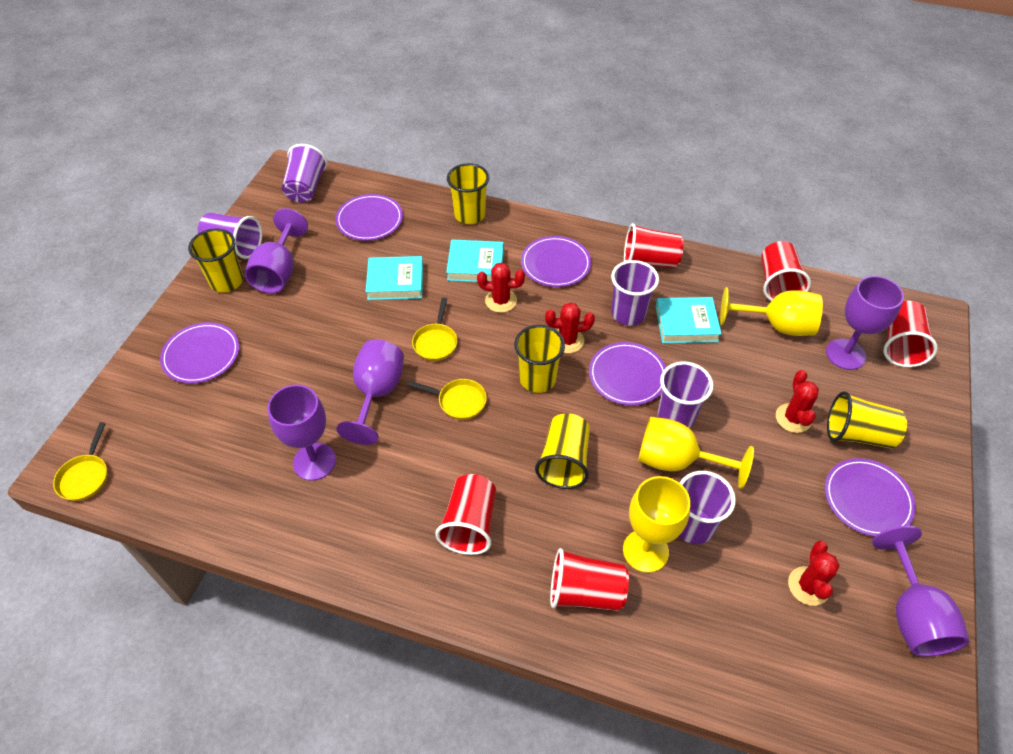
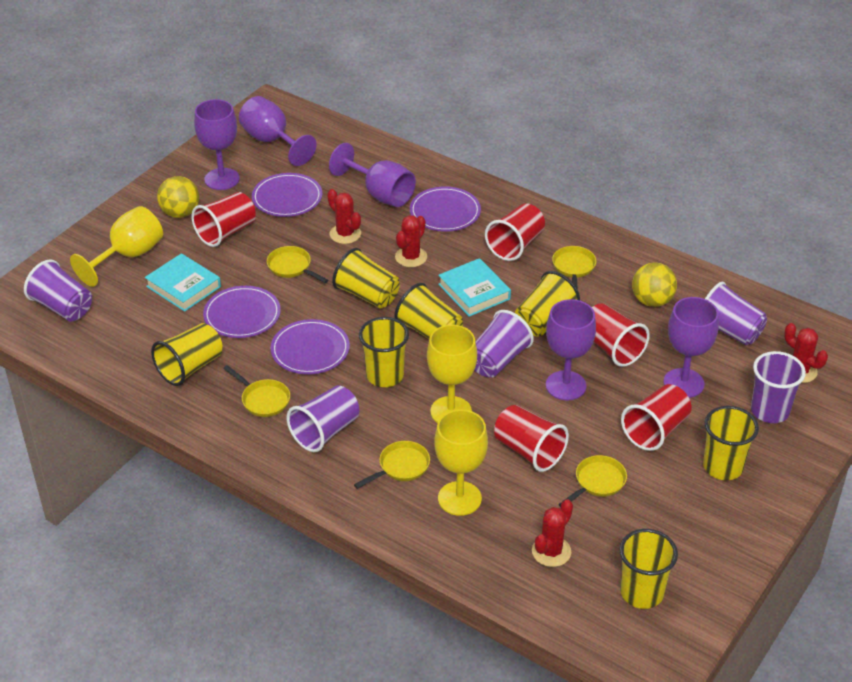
purple plate: [160,322,239,384] [335,194,403,241] [521,236,591,287] [589,342,666,406] [825,458,916,537] = 5 -> [203,286,281,338] [252,173,322,217] [270,319,350,375] [410,186,481,232] = 4
turquoise book: [366,256,423,300] [446,240,504,282] [655,297,722,344] = 3 -> [145,253,221,312] [438,258,511,317] = 2
yellow ball: none = 0 -> [157,176,199,218] [632,262,677,307] = 2
yellow cup: [188,229,243,292] [447,163,489,224] [514,325,565,393] [535,413,590,489] [827,391,907,449] = 5 -> [151,323,222,386] [332,248,400,309] [359,317,409,387] [394,283,463,339] [515,271,580,336] [619,529,678,609] [703,406,759,480] = 7
yellow pan: [53,422,108,501] [407,379,487,420] [412,297,457,361] = 3 -> [223,365,290,417] [267,246,328,283] [354,441,430,489] [552,246,596,290] [559,455,627,507] = 5

